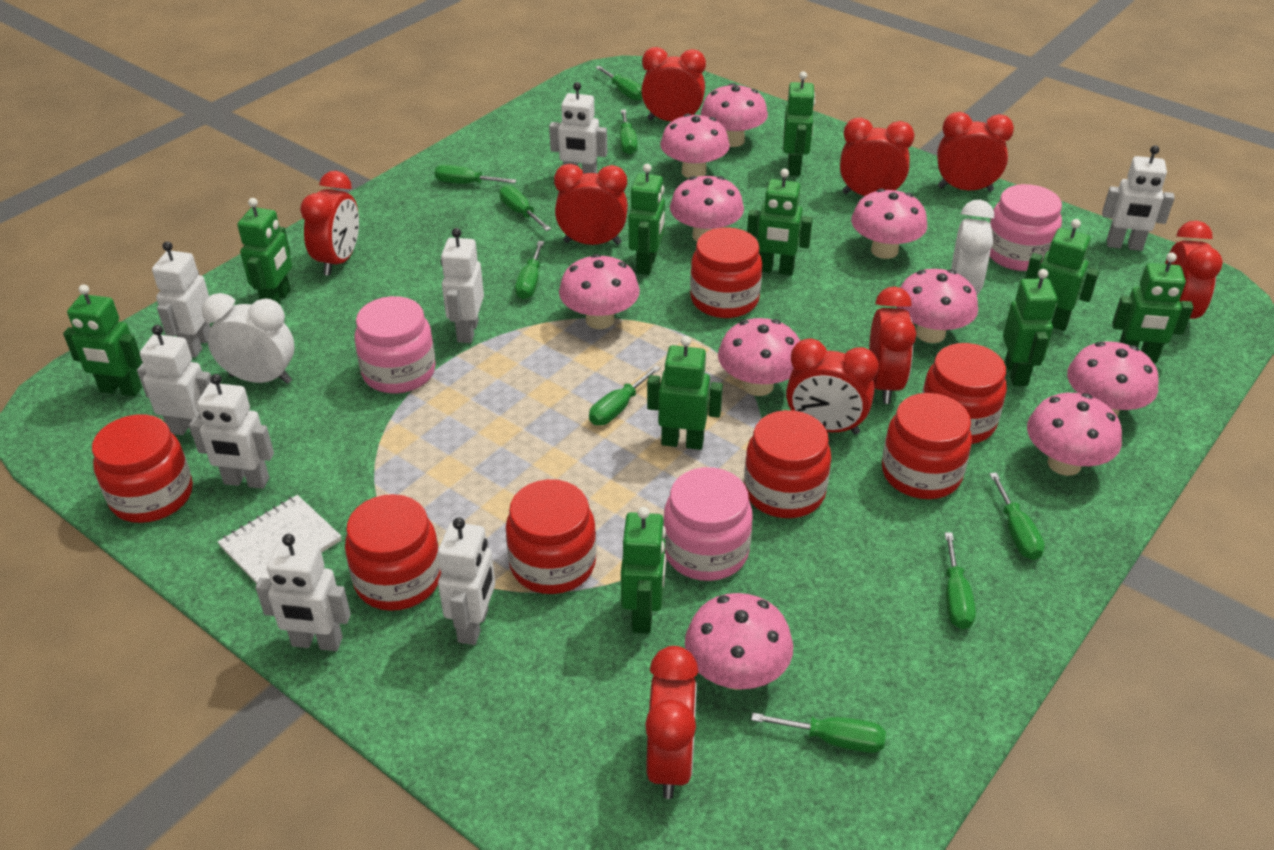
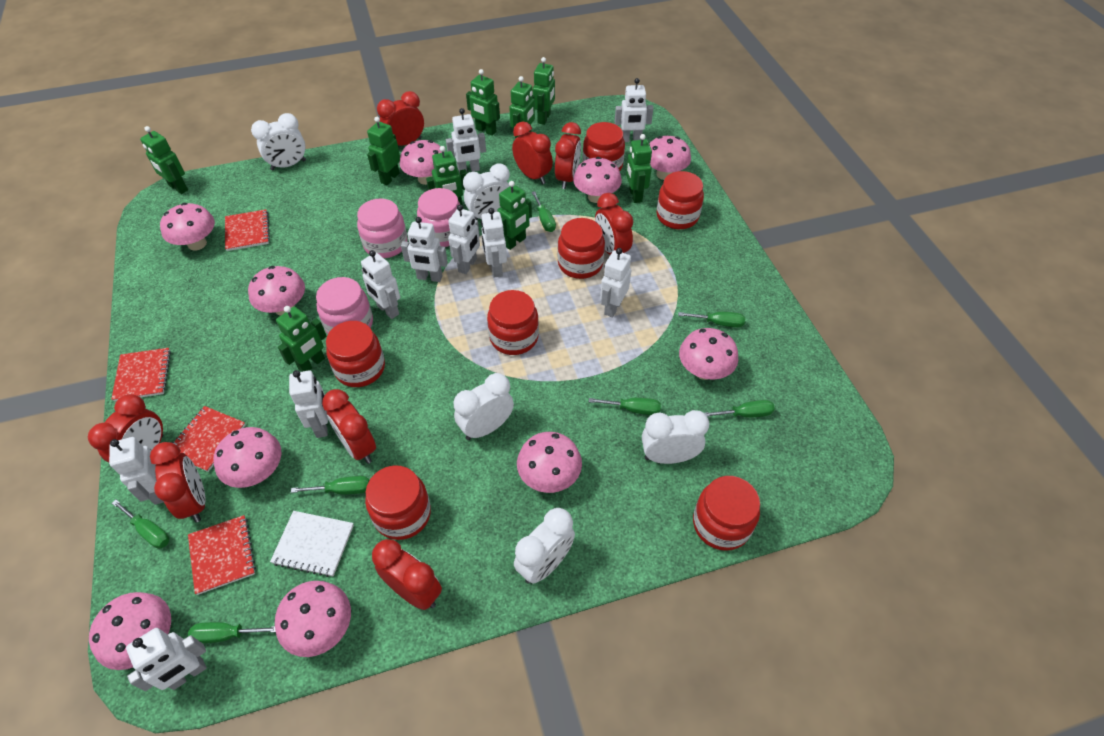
green robot: [63,284,143,396] [237,198,292,304] [621,507,666,634] [629,164,665,275] [647,336,723,450] [747,169,813,275] [783,71,815,176] [1003,269,1057,386] [1025,219,1099,331] [1112,252,1193,363] = 10 -> [140,126,188,194] [276,306,327,372] [367,117,400,185] [426,146,467,206] [466,69,500,136] [497,181,532,250] [509,76,535,139] [533,57,555,125] [626,134,652,203] = 9
green screwdriver: [435,165,517,184] [499,185,551,231] [515,241,544,299] [589,365,661,425] [595,66,642,101] [620,110,638,155] [751,713,886,753] [945,532,976,629] [989,473,1045,560] = 9 -> [112,500,169,548] [188,622,276,643] [291,476,369,495] [532,191,556,232] [589,398,661,415] [678,312,745,328] [704,400,775,418] = 7
red clock: [300,171,359,276] [554,164,628,245] [641,47,706,122] [645,646,698,799] [786,338,879,435] [840,118,914,196] [869,287,916,404] [937,112,1014,192] [1165,221,1223,330] = 9 -> [88,394,163,463] [150,442,205,523] [322,389,376,464] [372,539,442,610] [377,91,424,146] [512,121,553,184] [555,122,581,189] [595,193,633,255] = 8
red notebook: none = 0 -> [111,348,171,401] [172,406,246,472] [188,515,256,595] [225,209,270,251] = 4
white clock: [202,293,294,384] [951,200,994,295] = 2 -> [251,113,306,170] [454,373,514,440] [463,164,510,220] [514,508,575,584] [642,410,709,464] = 5
white robot: [137,325,212,437] [152,241,211,357] [189,374,274,489] [256,534,351,651] [438,517,495,645] [441,228,484,343] [549,82,607,174] [1102,145,1175,251] = 8 -> [109,437,164,505] [126,628,207,691] [289,370,328,438] [361,250,400,319] [401,217,448,282] [446,108,486,173] [448,205,480,274] [481,208,507,278] [600,248,631,317] [615,78,653,142] = 10

